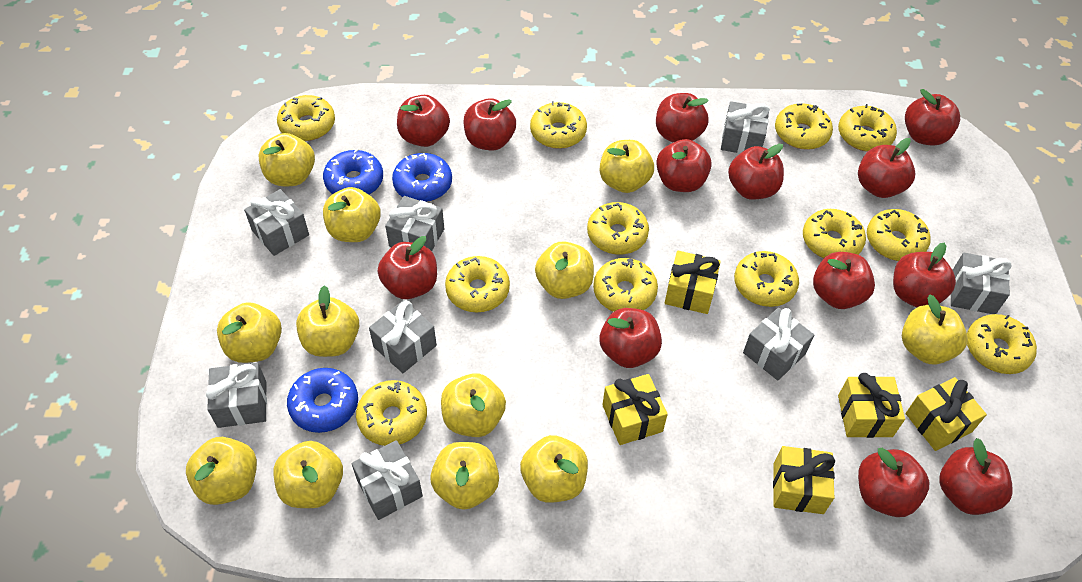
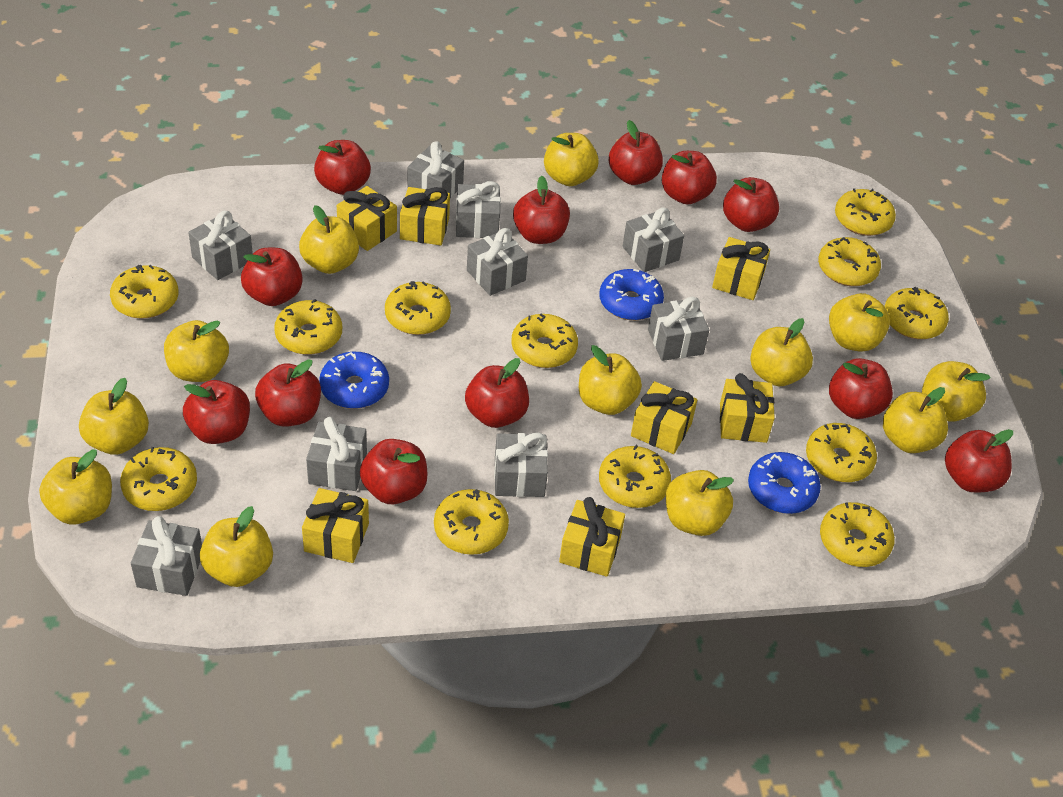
grey gift: [206,362,267,428] [244,189,309,256] [352,440,423,520] [369,300,437,373] [385,196,444,251] [721,101,770,154] [743,307,814,380] [951,253,1011,314] = 8 -> [131,516,202,596] [188,211,253,280] [306,417,367,491] [407,141,464,198] [456,181,501,238] [467,228,528,296] [494,433,548,497] [623,207,684,272] [648,297,709,361] = 9
red apple: [378,236,437,299] [397,95,450,147] [463,98,516,151] [600,308,662,368] [656,93,709,143] [656,139,712,192] [728,144,784,200] [813,252,875,309] [858,138,915,198] [858,448,929,517] [893,243,956,307] [905,89,960,146] [939,438,1013,515] = 13 -> [183,380,250,444] [241,248,303,306] [255,359,321,427] [314,140,371,195] [360,439,428,504] [465,358,529,428] [513,176,570,244] [609,120,663,185] [662,151,717,204] [723,177,779,232] [829,358,893,419] [945,429,1013,493] = 12
yellow gift: [602,374,668,445] [665,251,721,314] [773,446,835,514] [838,373,905,438] [906,377,987,451] = 5 -> [302,488,369,563] [337,186,397,251] [400,187,450,245] [559,497,625,577] [631,381,697,454] [712,237,770,300] [720,373,775,443] = 7

